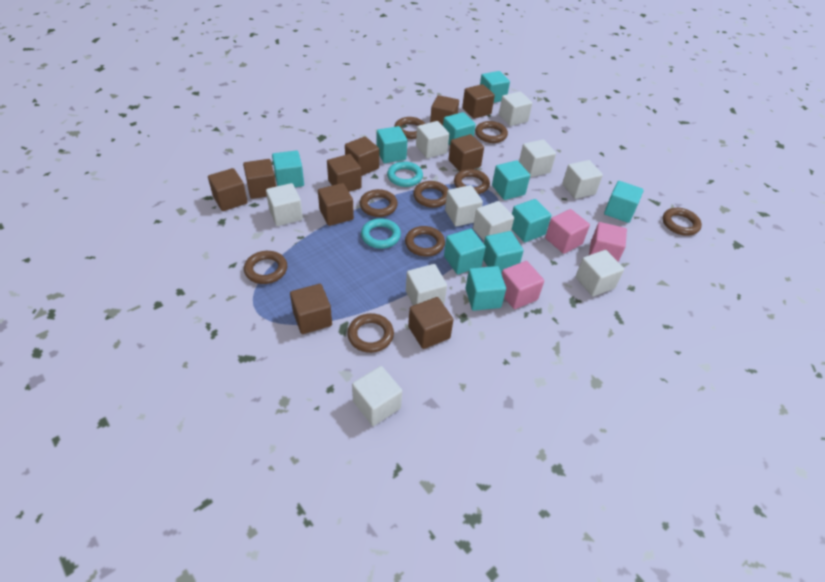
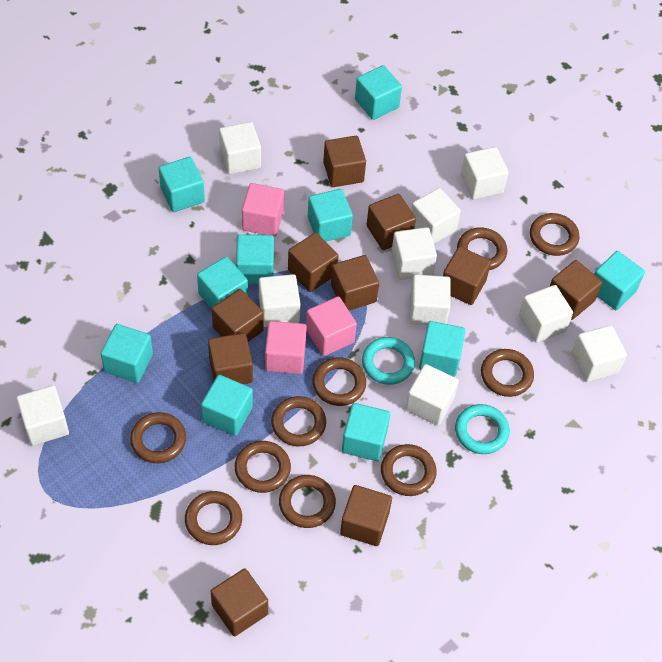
brown ring: [244,251,287,284] [347,313,394,353] [360,189,398,217] [394,117,425,139] [405,226,445,257] [413,181,449,208] [454,169,490,194] [475,121,508,143] [663,208,702,236] = 9 -> [130,412,186,463] [185,491,242,545] [235,441,291,493] [271,396,326,446] [279,475,336,528] [312,357,366,406] [381,444,437,496] [457,227,507,270] [481,349,534,397] [530,213,579,256] = 10

